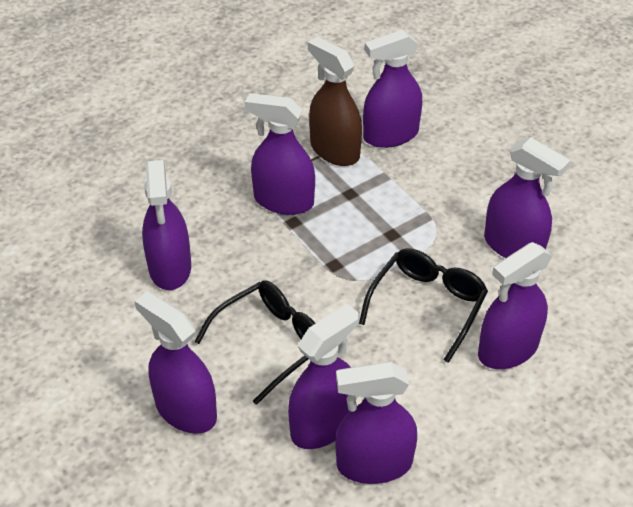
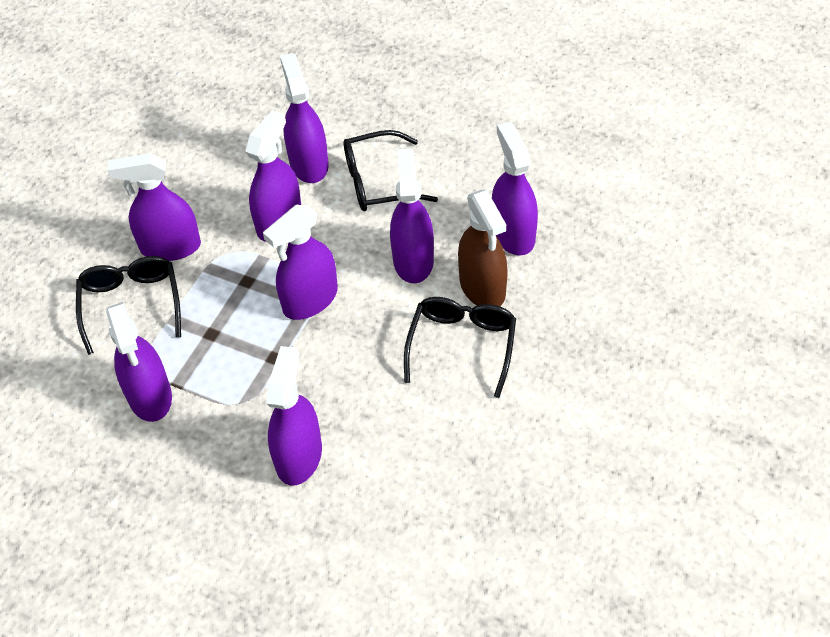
black glasses: [194,280,316,405] [359,248,488,363] = 2 -> [76,256,181,355] [344,130,438,211] [404,297,516,398] = 3

